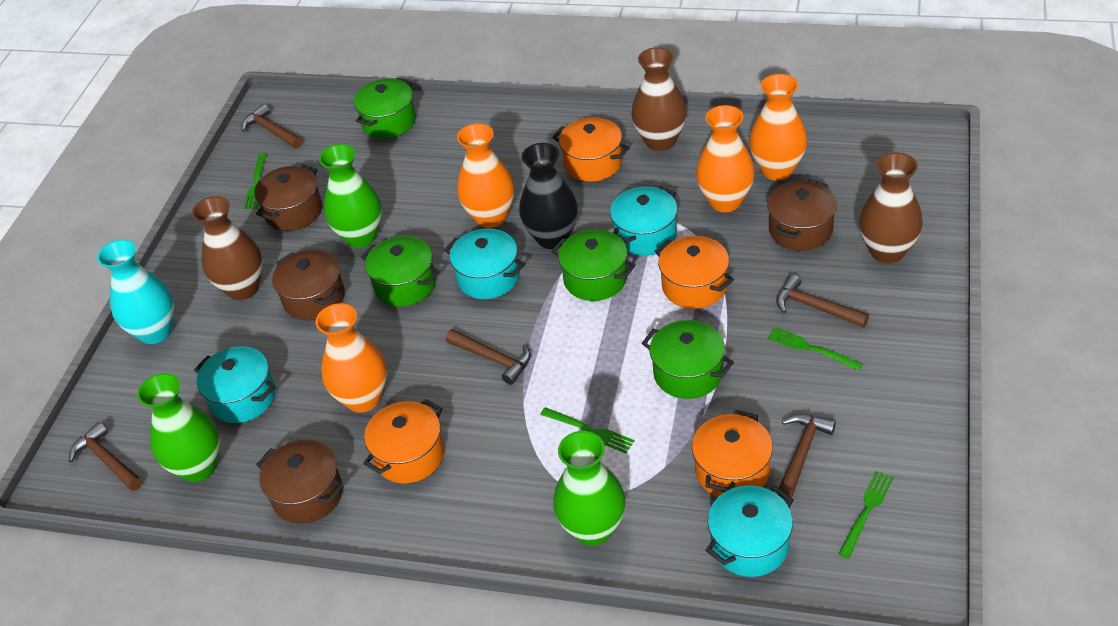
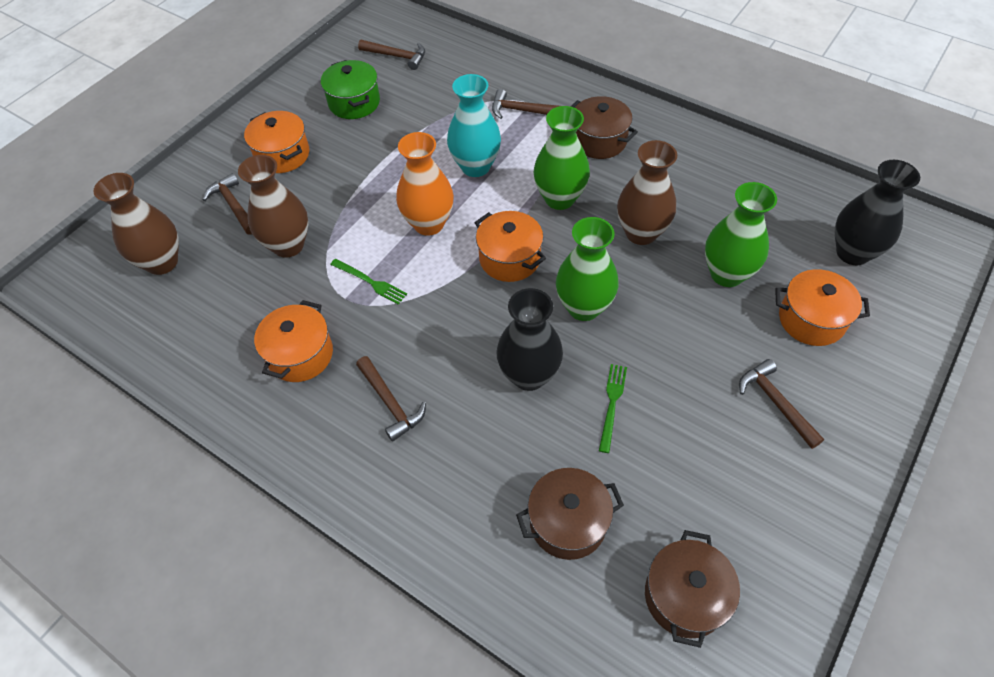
black vase: [519,143,578,249] = 1 -> [496,288,563,391] [835,160,920,265] = 2
brown pot: [254,164,322,231] [256,440,344,524] [272,250,345,320] [767,179,837,251] = 4 -> [516,468,624,560] [570,96,638,159] [645,530,740,648] = 3
green fork: [244,153,266,210] [540,407,634,453] [767,327,863,371] [838,471,894,559] = 4 -> [330,259,407,304] [599,364,627,453] = 2
green pot: [354,78,416,139] [361,236,440,307] [552,229,636,301] [642,320,734,399] = 4 -> [321,60,380,119] = 1
orange vase: [316,303,387,413] [457,123,514,228] [696,105,755,212] [749,74,807,180] = 4 -> [396,132,454,236] = 1
turquoise pot: [194,346,276,423] [444,228,525,299] [610,186,678,256] [705,485,794,577] = 4 -> none = 0

